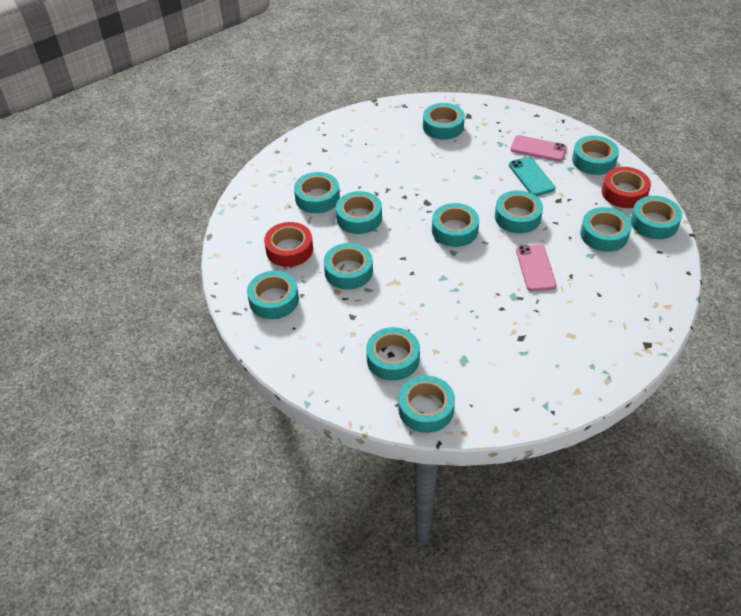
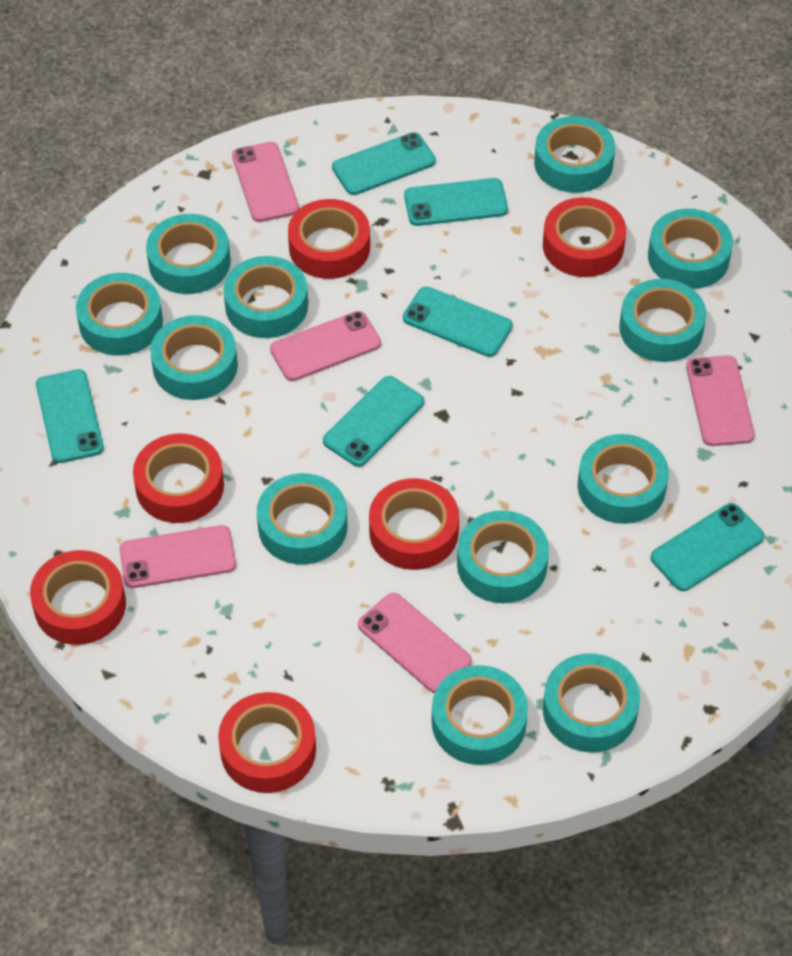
pink phone: [510,135,567,162] [516,244,557,291] = 2 -> [119,525,236,588] [232,142,299,222] [270,311,381,381] [358,593,472,693] [686,356,755,446] = 5
red tape: [264,222,313,267] [602,167,651,208] = 2 -> [30,550,126,645] [133,434,224,523] [218,692,316,793] [288,199,370,279] [369,478,459,570] [543,197,626,277] = 6
turquoise phone: [509,156,555,196] = 1 -> [36,369,104,463] [323,376,424,467] [332,132,436,195] [403,286,513,357] [404,178,508,226] [650,503,764,591] = 6

